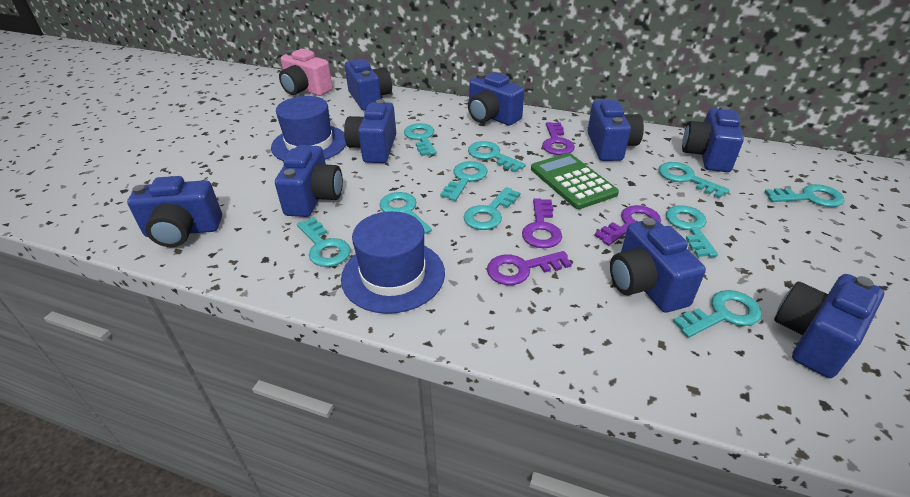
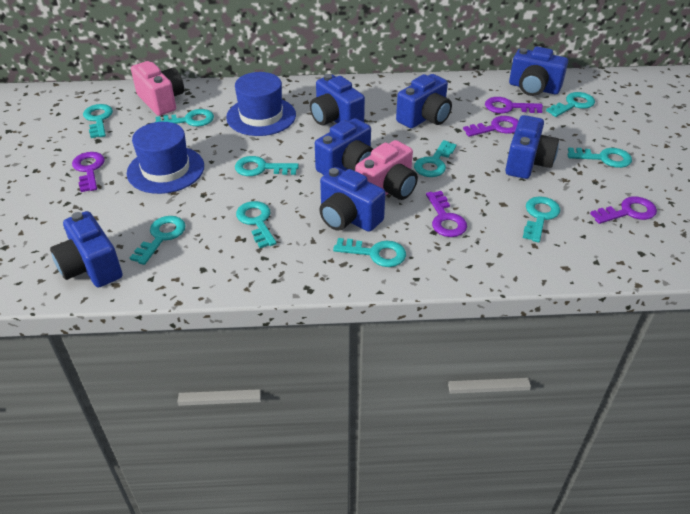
blue camera: [127,176,222,247] [275,145,343,217] [344,99,396,163] [345,59,392,110] [468,72,524,126] [588,100,644,161] [610,218,706,313] [682,106,744,172] [774,274,884,378] = 9 -> [50,211,123,287] [310,74,365,125] [315,118,373,175] [319,167,385,232] [396,74,452,128] [505,115,559,179] [509,46,568,96] = 7
green calculator: [531,153,619,209] = 1 -> none = 0
pink camera: [279,49,333,96] = 1 -> [131,61,184,116] [355,140,418,200] = 2
purple key: [487,251,572,285] [522,198,562,248] [542,122,575,155] [594,205,661,245] = 4 -> [72,152,105,192] [426,191,467,237] [463,116,519,137] [485,97,543,113] [590,196,657,224] = 5

